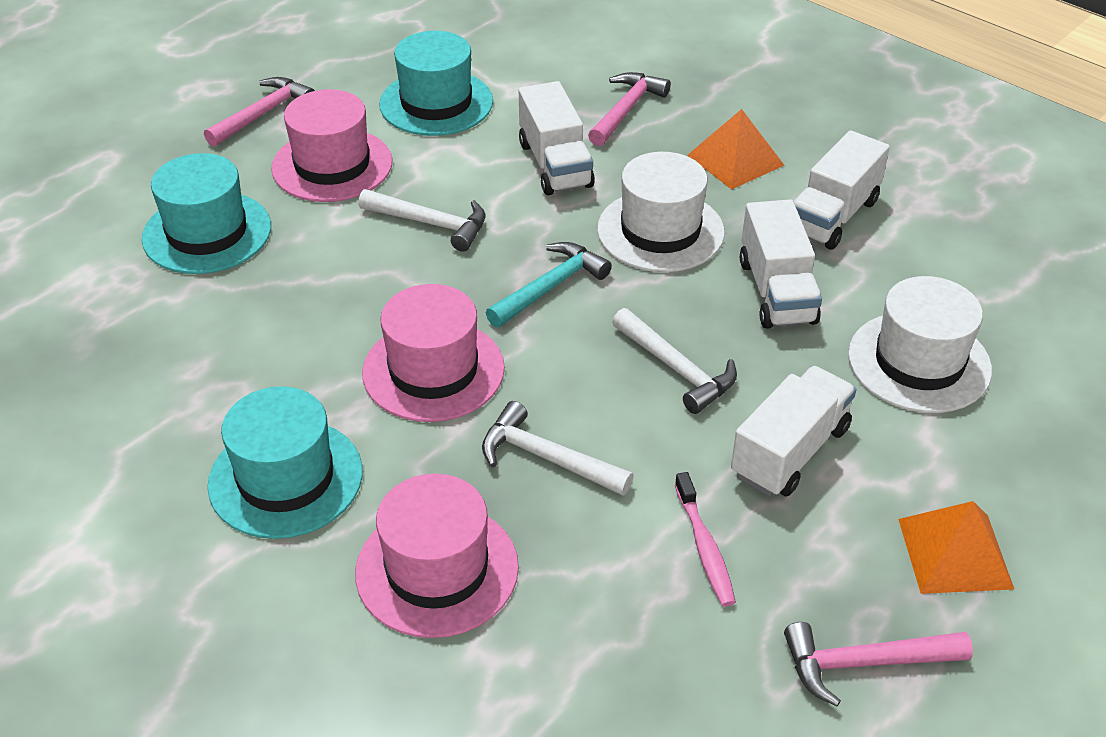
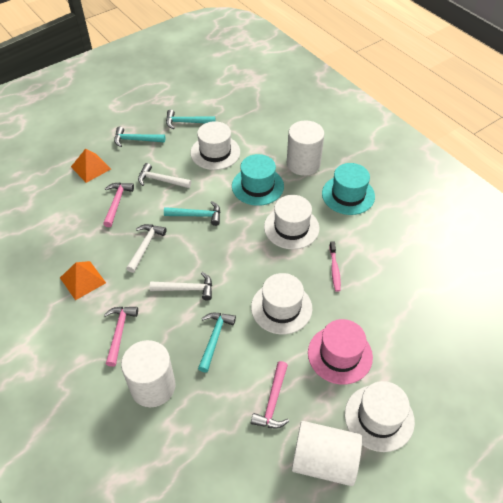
pink hat: [271,89,393,202] [355,474,519,638] [362,284,505,422] = 3 -> [308,319,373,384] = 1
turquoise hammer: [486,242,612,327] = 1 -> [114,126,165,147] [164,201,220,226] [166,110,215,129] [198,313,236,372] = 4
turquoise hat: [142,153,271,274] [207,386,363,539] [379,31,493,136] = 3 -> [232,154,284,206] [322,163,375,215] = 2
white cylinder: none = 0 -> [121,340,175,407] [287,120,324,176] [292,421,362,486] = 3
white hat: [597,152,725,272] [848,276,992,413] = 2 -> [190,121,240,170] [251,273,312,334] [264,195,319,249] [345,381,415,452] = 4
white truck: [519,81,595,195] [731,366,857,496] [740,199,822,329] [794,130,890,250] = 4 -> none = 0

